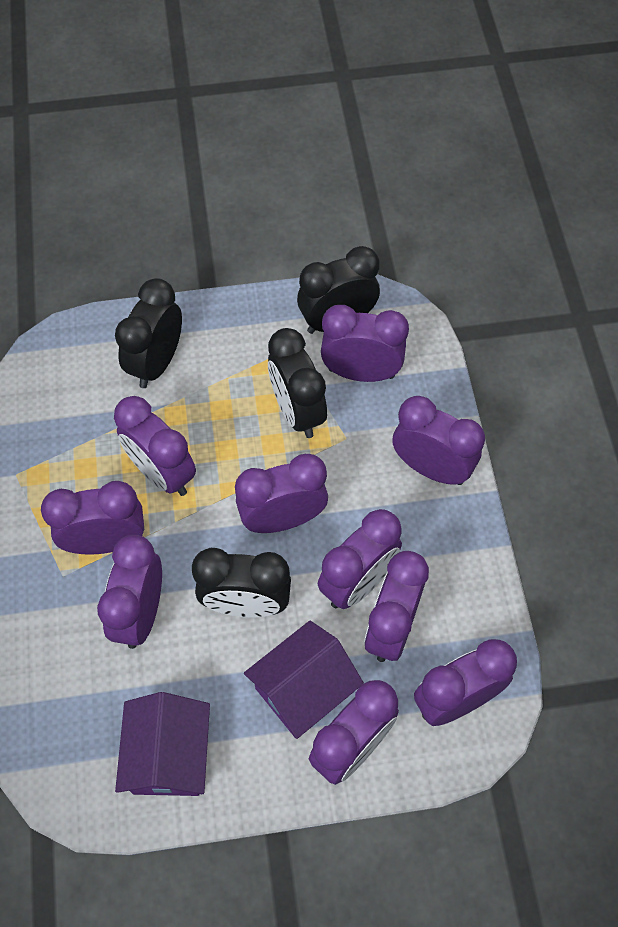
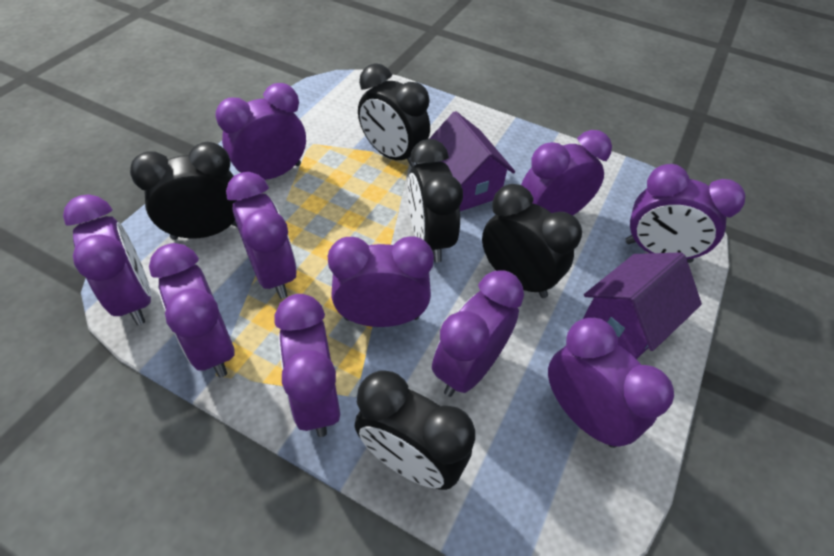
black clock: [115,278,182,388] [192,548,291,618] [268,328,327,438] [297,246,380,334] = 4 -> [130,142,237,240] [355,371,475,490] [358,63,430,167] [408,139,463,262] [482,184,582,298] = 5

